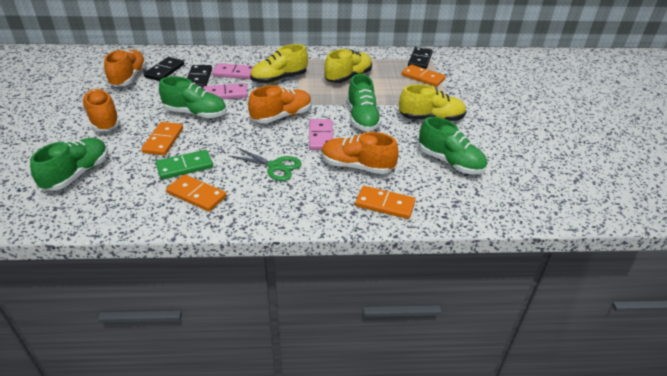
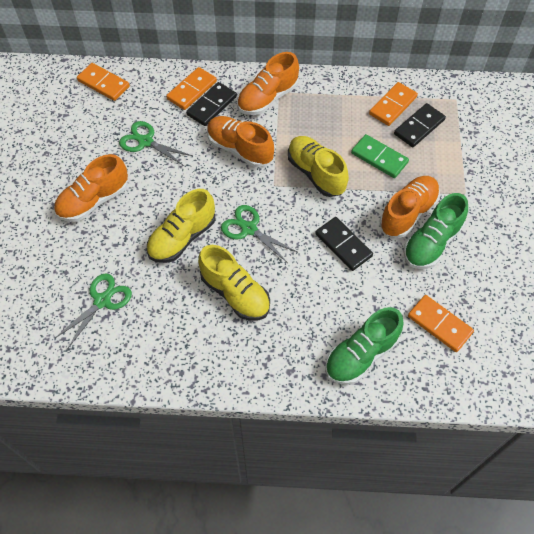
green scissors: [229,147,301,181] = 1 -> [54,273,132,348] [119,121,193,166] [221,205,297,263] = 3
green shoe: [30,138,108,191] [159,76,226,118] [347,74,382,131] [419,117,487,174] = 4 -> [325,307,404,385] [403,193,468,269] = 2
pink domino: [203,83,248,99] [212,63,254,79] [309,119,333,150] = 3 -> none = 0

